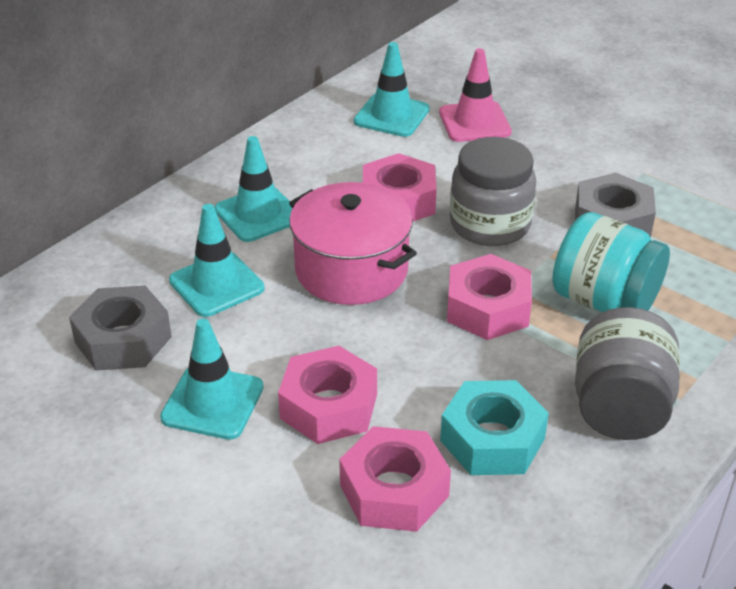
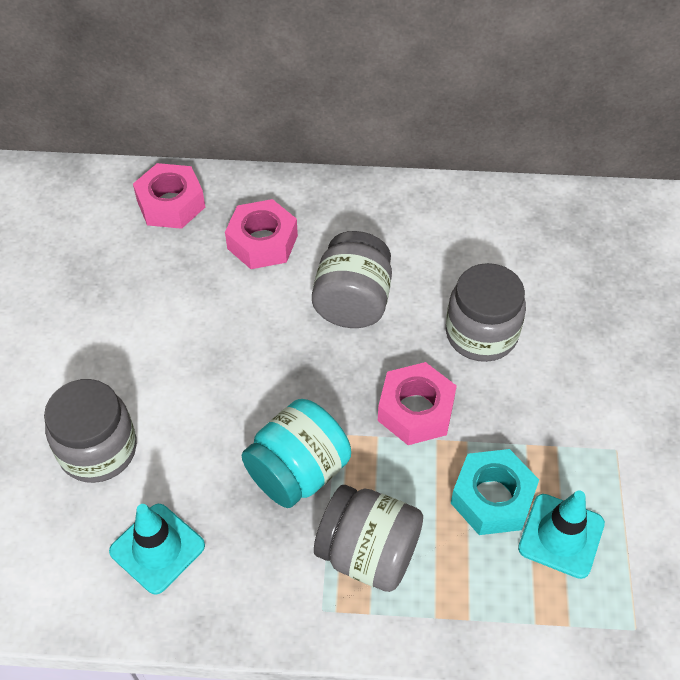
grey jar: [450,137,536,246] [575,307,680,440] = 2 -> [44,379,137,483] [312,231,392,328] [314,485,423,592] [446,263,526,362] = 4
grey nut: [69,286,172,370] [575,173,656,238] = 2 -> none = 0
pink nut: [278,346,377,444] [339,426,451,532] [363,153,437,222] [447,254,532,340] = 4 -> [133,163,205,229] [225,199,298,269] [378,362,457,445] = 3
pink pot: [289,182,417,305] = 1 -> none = 0
pink traffic cone: [439,48,512,142] = 1 -> none = 0
turquoise traffic cone: [160,318,264,440] [169,204,265,317] [214,136,292,242] [354,42,430,137] = 4 -> [109,504,205,594] [518,490,605,579] = 2

